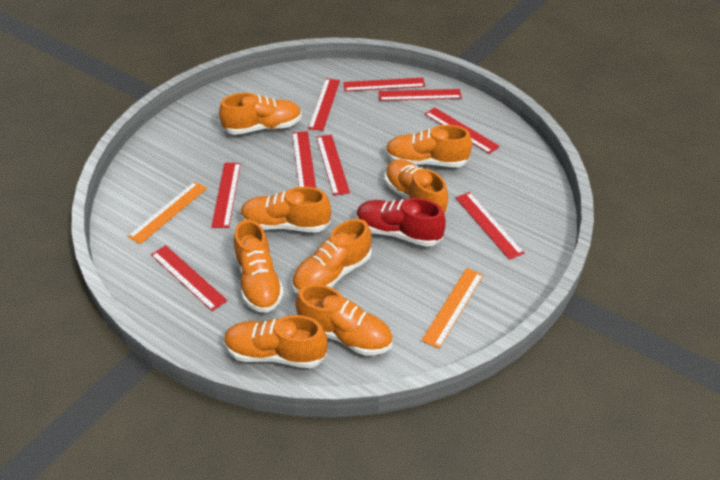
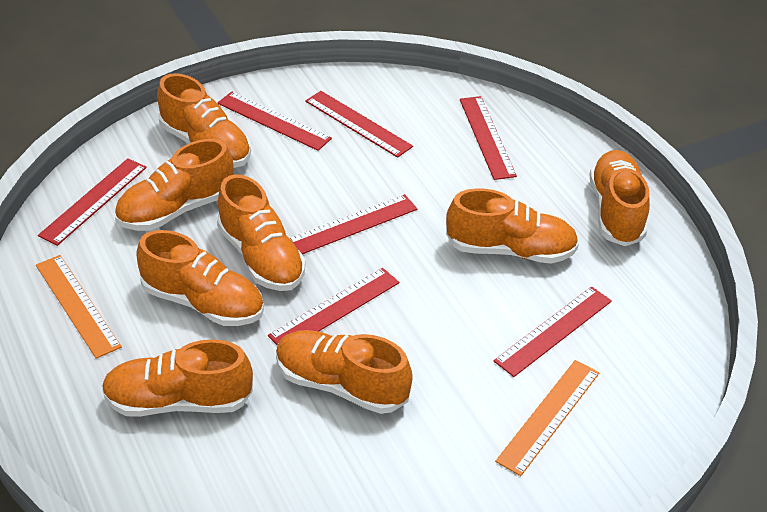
red ruler: [151,245,227,311] [211,163,241,228] [292,131,316,188] [308,79,340,131] [316,135,350,196] [343,77,425,91] [379,89,462,101] [424,107,500,154] [455,192,524,260] = 9 -> [38,158,147,246] [217,91,332,151] [268,268,399,346] [289,194,417,254] [305,91,413,158] [460,96,517,180] [494,286,612,377] = 7
red shoe: [356,198,446,247] = 1 -> none = 0

